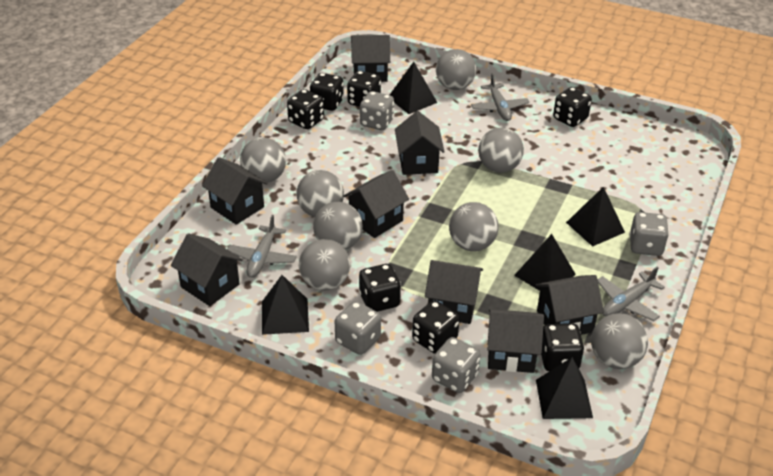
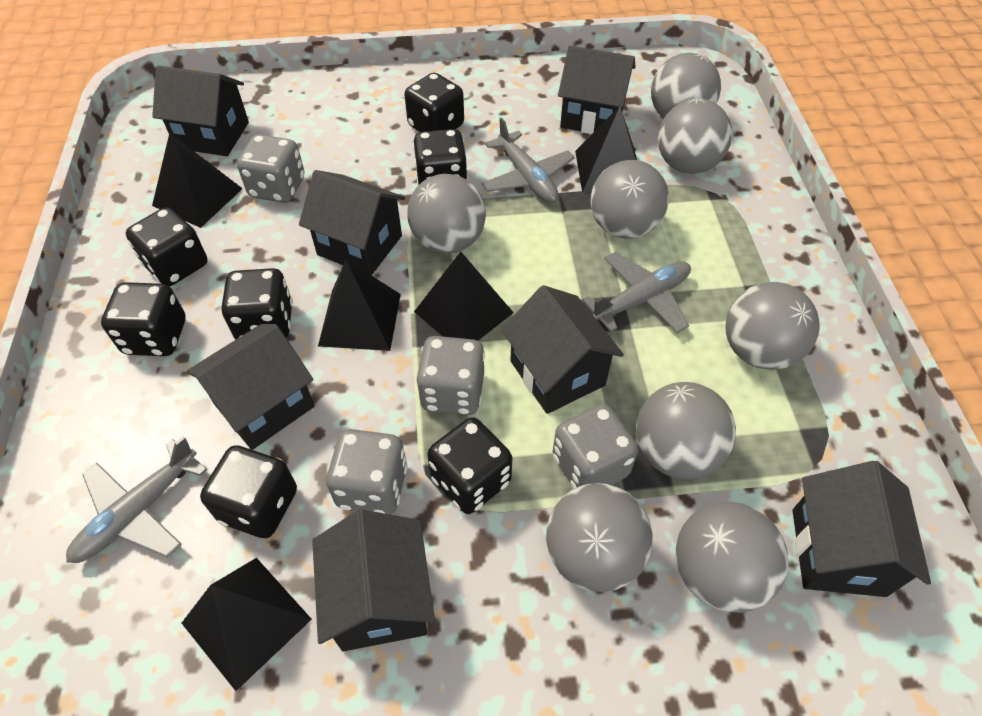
black house: [171,233,243,306] [202,157,268,225] [343,170,409,238] [351,35,390,82] [395,111,445,175] [425,260,483,324] [487,309,544,373] [536,275,604,335] = 8 -> [152,66,249,156] [187,324,315,450] [299,170,405,275] [312,510,435,651] [501,285,624,414] [558,46,635,134] [792,461,931,597] = 7

